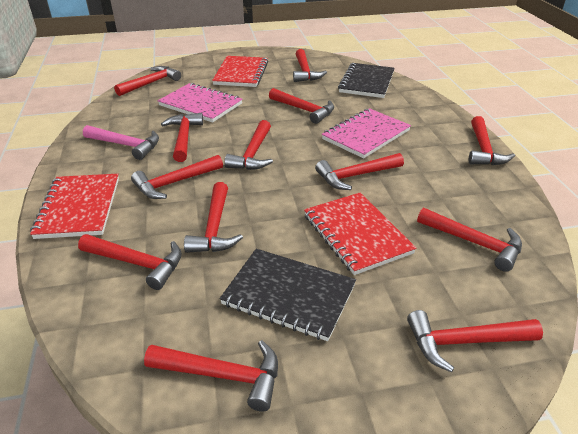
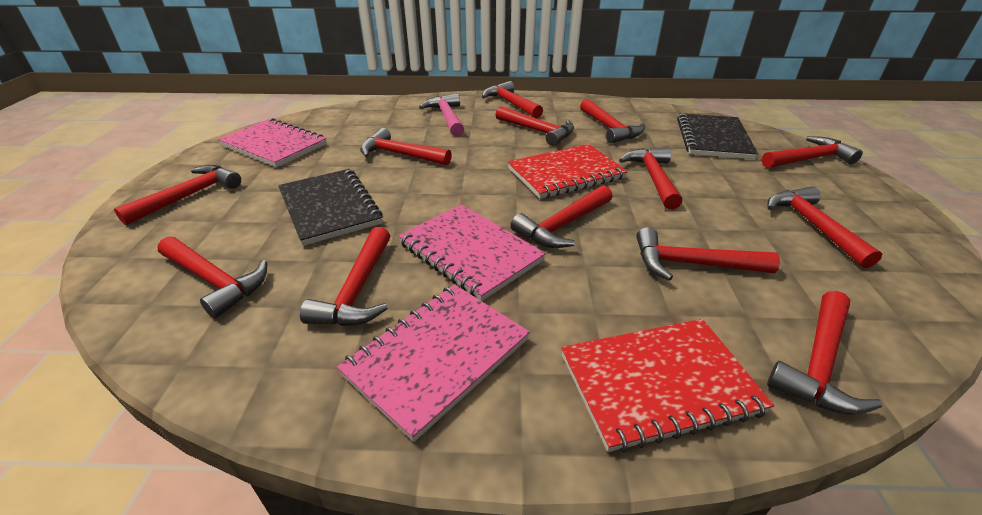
pink notebook: [158,83,243,123] [322,108,411,159] = 2 -> [218,118,327,167] [337,284,530,442] [398,204,546,301] = 3
red notebook: [30,174,119,239] [212,56,268,87] [304,192,416,275] = 3 -> [507,144,628,199] [561,319,774,453] = 2

